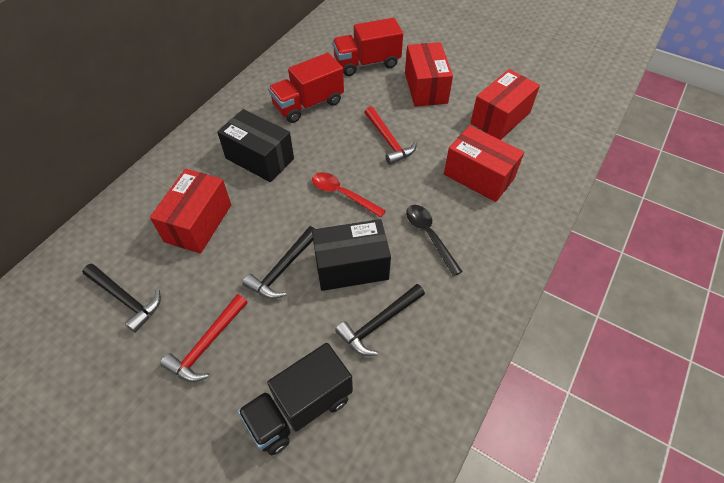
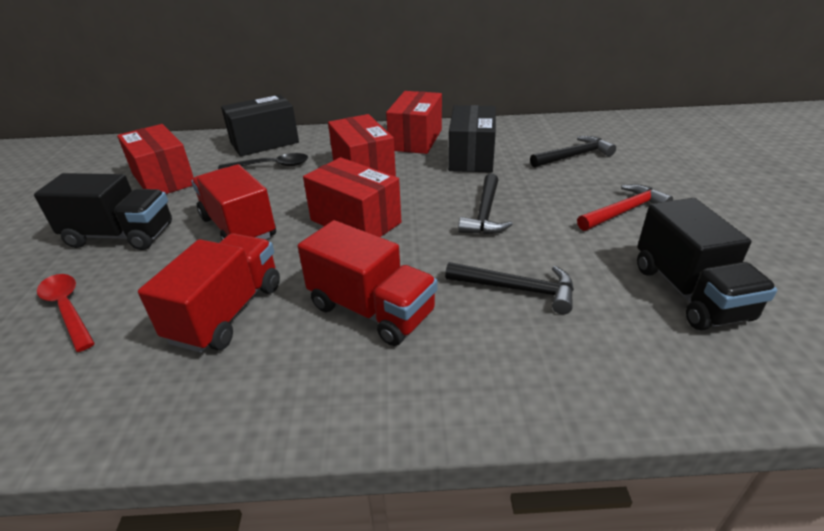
black truck: [238,343,353,455] = 1 -> [34,173,172,250] [637,198,777,331] = 2
red hammer: [160,294,248,382] [364,106,417,165] = 2 -> [577,184,673,231] = 1
red truck: [268,53,344,123] [332,18,403,76] = 2 -> [138,233,280,353] [192,164,276,241] [298,220,438,346] = 3

